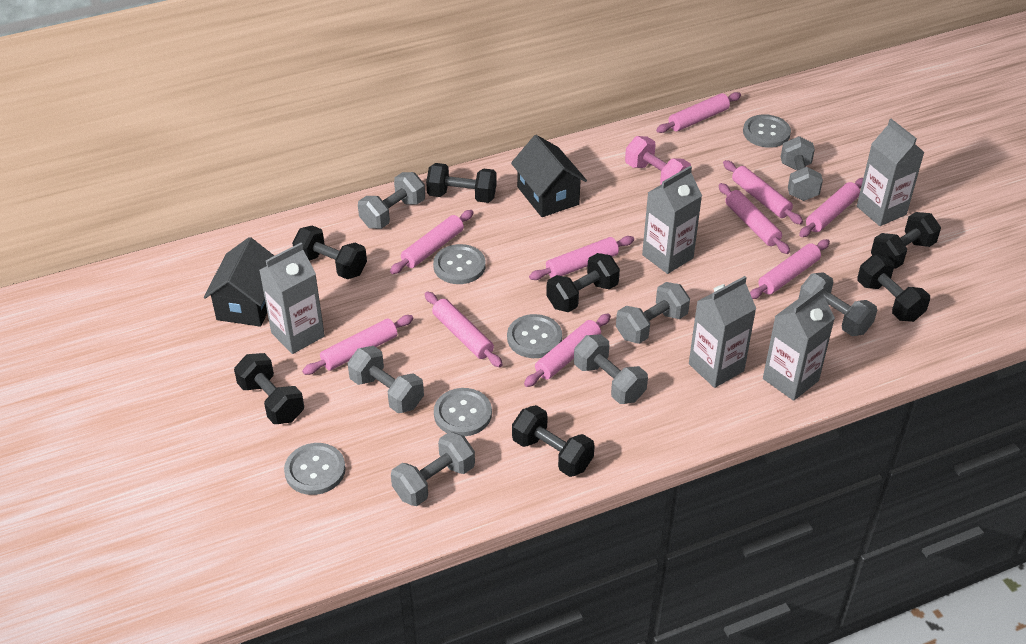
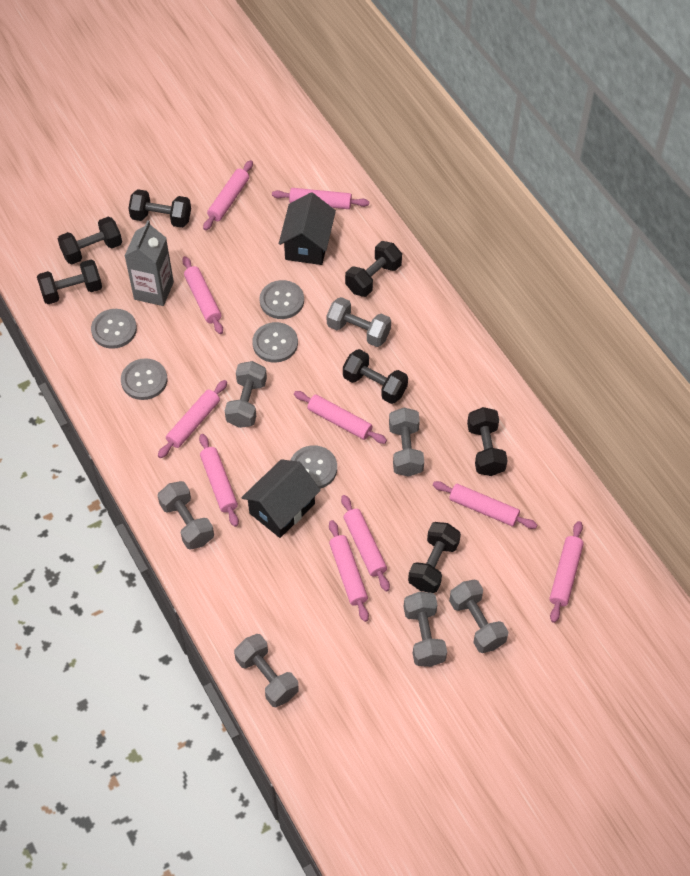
grey carton: [259,243,325,354] [642,166,702,274] [689,276,756,388] [763,287,835,401] [857,119,925,226] = 5 -> [125,220,174,306] = 1
pink dumbbell: [625,136,691,185] = 1 -> none = 0

